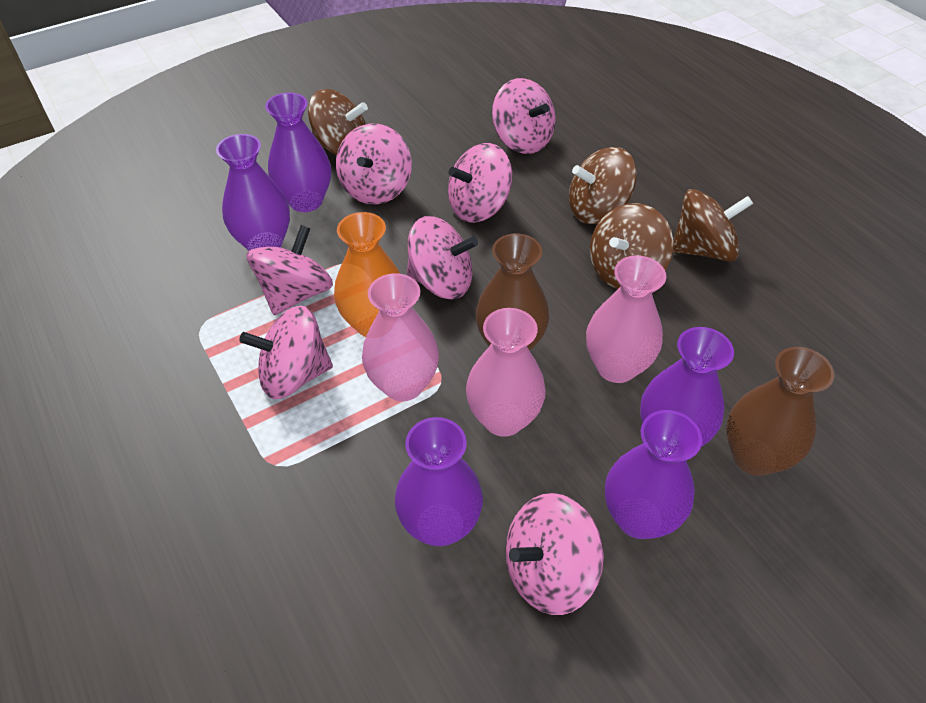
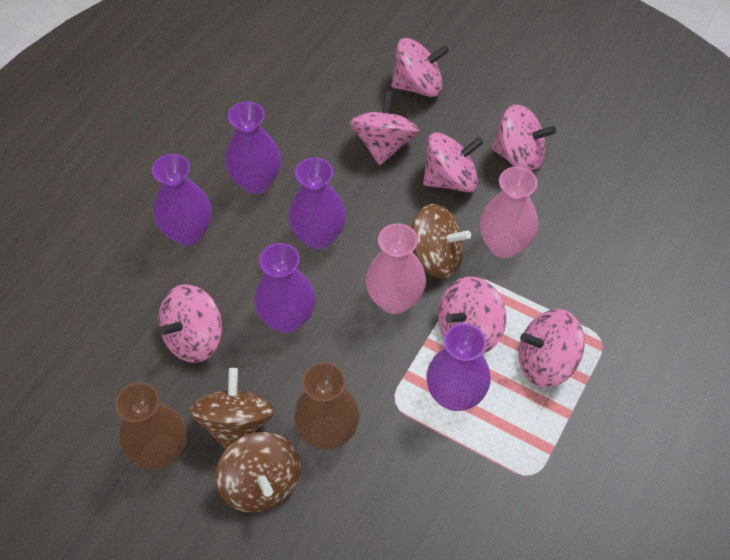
brown spinning top: [308,89,368,156] [569,147,637,224] [590,203,673,289] [673,189,753,262] = 4 -> [190,368,274,450] [215,432,301,513] [412,204,471,279] = 3
orange vase: [334,212,401,337] = 1 -> none = 0
pink vase: [362,273,439,401] [466,308,546,437] [586,255,666,383] = 3 -> [366,223,426,314] [480,167,538,258] = 2

